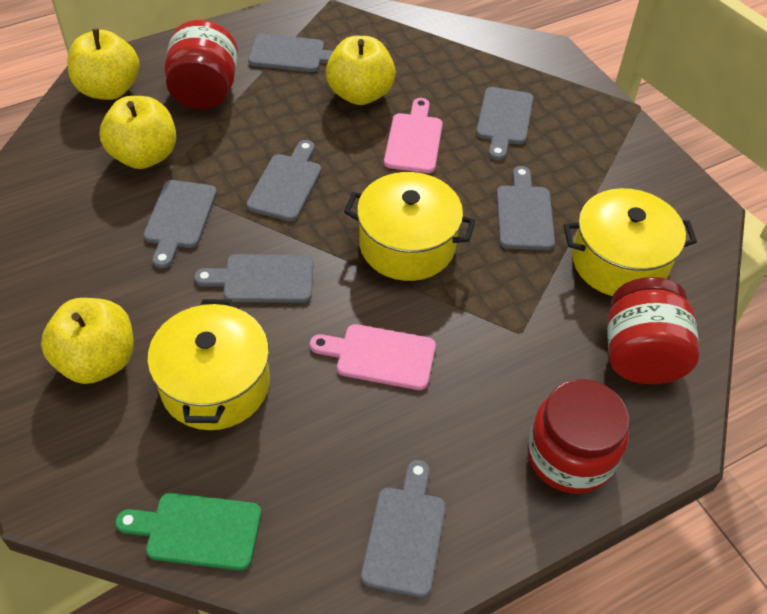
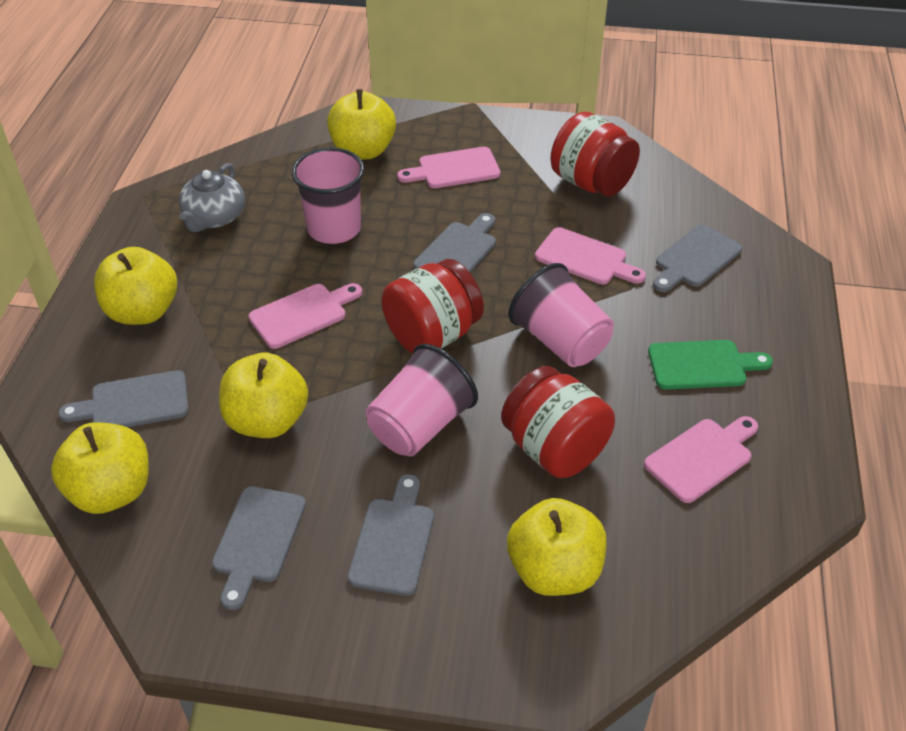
grey cutting board: [144,180,217,269] [194,254,313,303] [247,140,321,221] [248,34,333,72] [361,460,446,598] [476,87,533,160] [496,166,555,250] = 7 -> [58,370,189,427] [212,486,306,610] [348,474,434,596] [414,213,496,272] [653,224,742,292] = 5
grey teapot: none = 0 -> [179,163,245,232] = 1
pink cup: none = 0 -> [292,147,365,244] [366,344,478,456] [508,263,614,367] = 3
pink cutting board: [310,324,436,390] [384,98,443,173] = 2 -> [248,283,362,349] [397,147,501,188] [535,227,646,284] [644,416,758,503] = 4
yellow apple: [41,298,134,384] [67,28,140,100] [100,96,176,169] [326,36,396,105] = 4 -> [51,422,149,514] [94,247,177,325] [219,353,308,438] [327,89,396,159] [507,498,607,596] = 5
yellow pot: [147,299,270,430] [344,172,475,281] [563,188,697,296] = 3 -> none = 0

